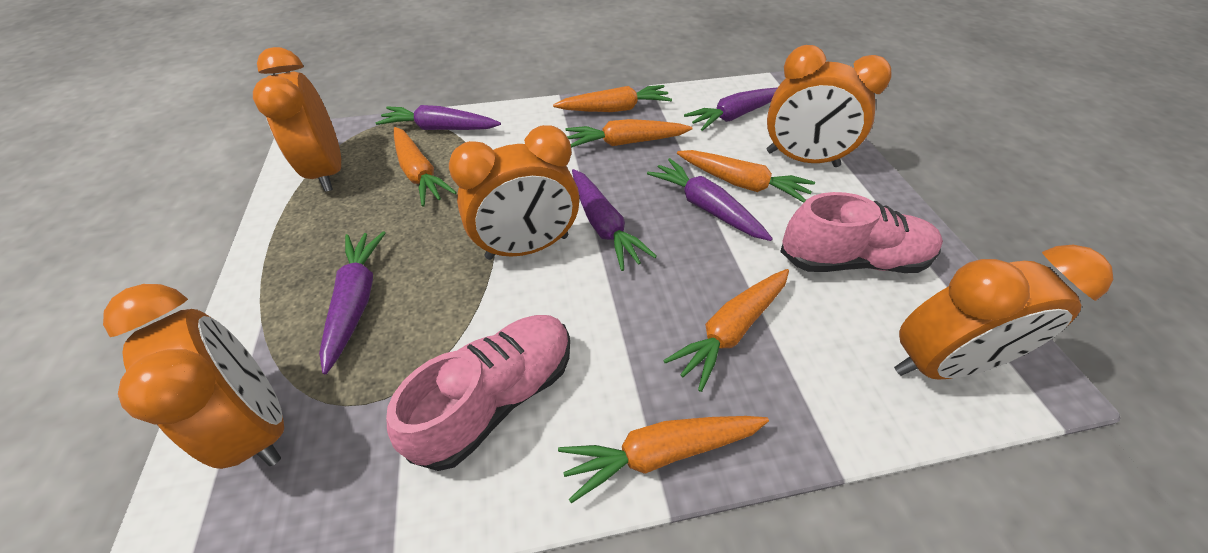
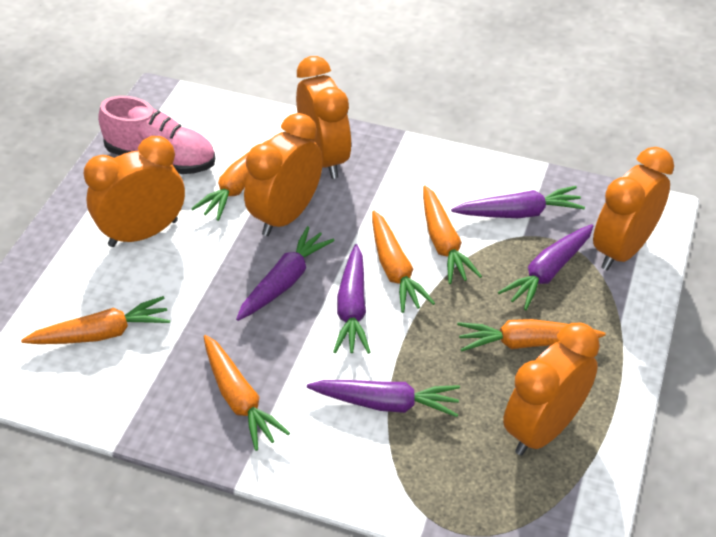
pink shoe: [386,315,570,471] [780,192,943,273] = 2 -> [98,96,215,174] = 1

